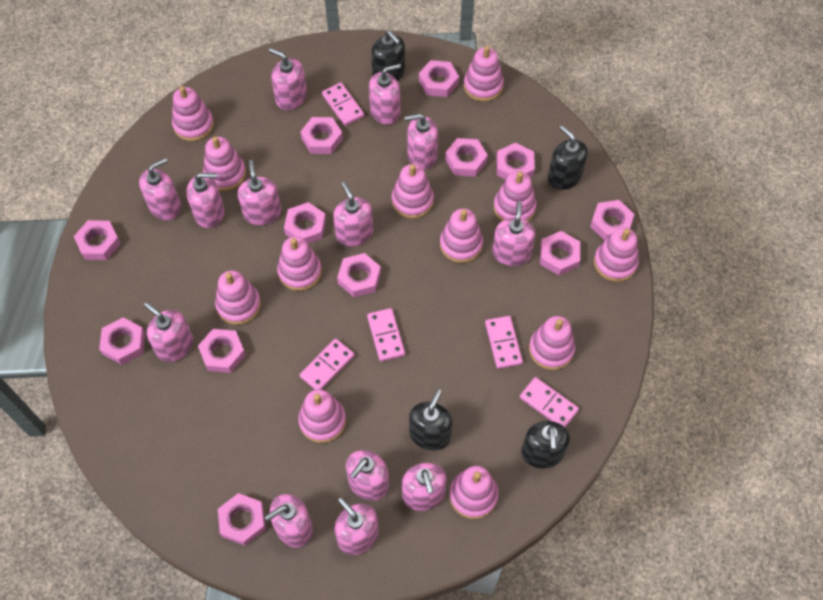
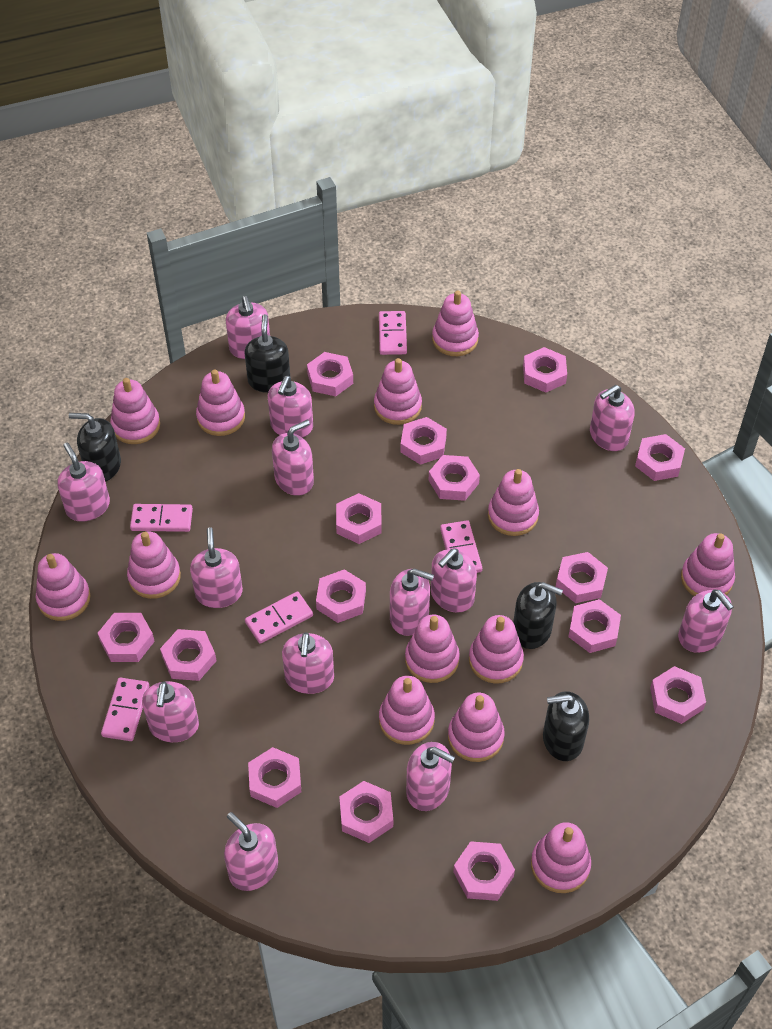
pink nut: [74,220,121,260] [99,318,145,365] [198,329,246,373] [218,493,266,546] [284,202,326,244] [300,117,343,154] [337,253,381,297] [419,60,459,97] [445,138,488,177] [497,143,535,180] [540,231,580,275] [590,200,634,241] = 12 -> [98,613,155,662] [160,629,217,681] [248,747,301,808] [307,352,353,396] [316,569,366,623] [336,493,382,544] [339,781,393,843] [400,417,447,465] [429,455,480,501] [453,841,515,901] [523,347,567,393] [556,552,608,603] [568,599,621,653] [635,434,685,481] [650,666,706,724] = 15
pink stacking toy: [172,86,214,141] [203,136,246,191] [215,270,261,325] [277,236,322,291] [298,389,346,443] [392,164,434,219] [440,208,483,263] [449,466,499,519] [464,46,504,102] [494,171,536,222] [529,316,575,370] [594,227,639,282] = 12 -> [36,553,91,621] [110,378,160,444] [127,531,181,599] [196,369,245,436] [374,358,422,425] [379,676,435,745] [405,614,460,683] [432,290,479,356] [448,693,505,762] [469,615,524,684] [488,469,539,536] [531,822,591,893] [681,533,735,596] = 13

